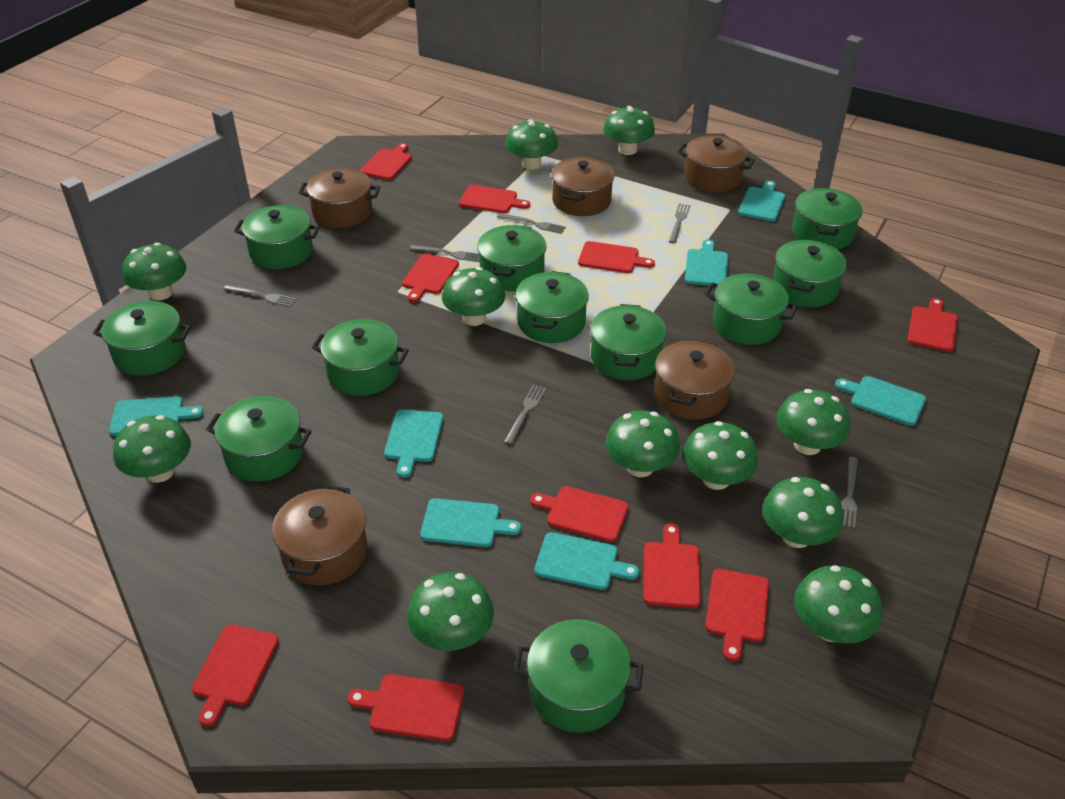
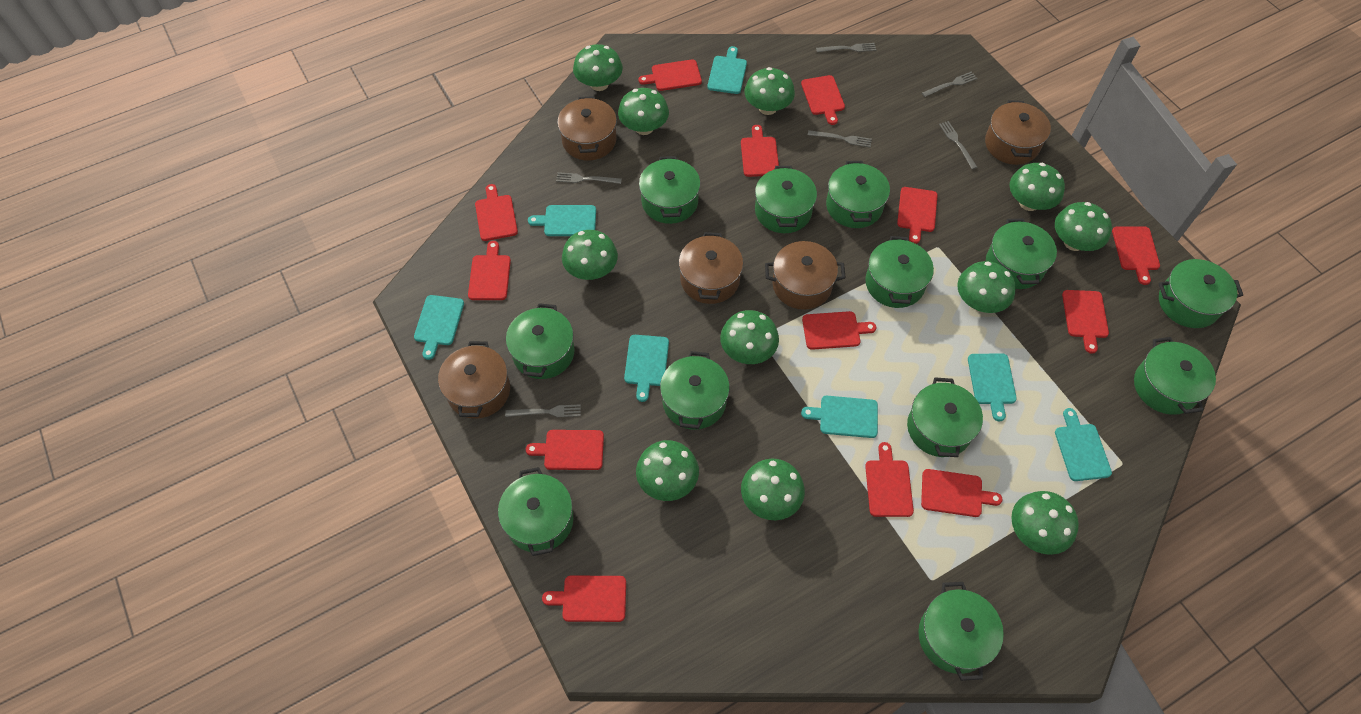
green pot: [93,301,191,376] [206,396,312,482] [234,205,320,269] [312,319,409,396] [477,225,546,291] [513,619,644,733] [515,271,589,343] [590,304,667,380] [705,273,798,345] [773,240,847,307] [792,188,863,250] = 11 -> [498,467,574,556] [506,303,575,379] [639,156,700,224] [660,351,730,430] [755,166,817,233] [826,161,890,228] [865,236,934,308] [907,377,983,457] [918,582,1004,681] [986,219,1057,289] [1134,337,1216,415] [1159,259,1243,328] = 12
red cutting board: [192,625,279,727] [347,674,464,741] [360,143,412,180] [402,253,459,302] [459,185,530,213] [530,486,629,542] [578,241,655,273] [643,524,701,608] [705,569,769,661] [907,298,958,352] = 10 -> [468,241,511,300] [475,184,518,241] [526,430,604,470] [542,576,626,622] [639,59,702,91] [741,125,779,177] [801,75,845,125] [802,311,876,350] [865,442,914,517] [897,187,938,244] [921,469,1003,517] [1062,290,1109,354] [1112,226,1160,285] = 13

